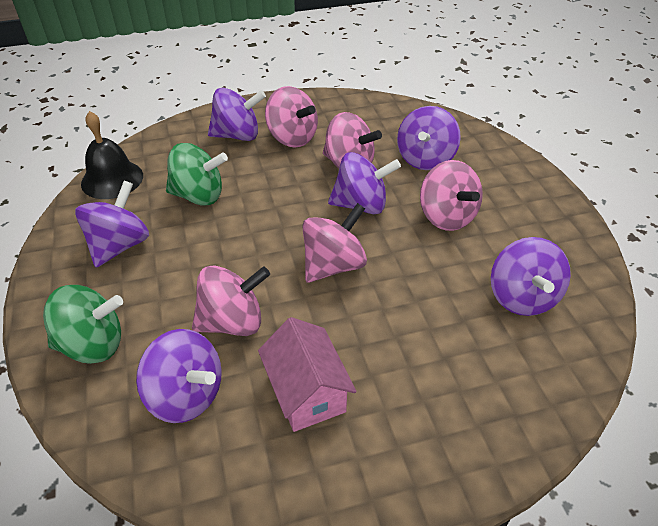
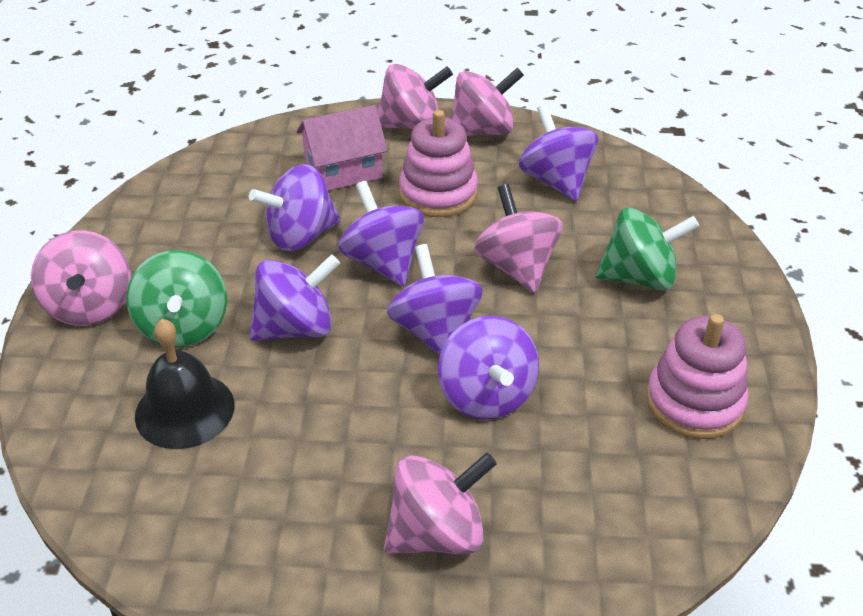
pink stacking toy: none = 0 -> [399,110,478,217] [646,314,749,439] = 2

